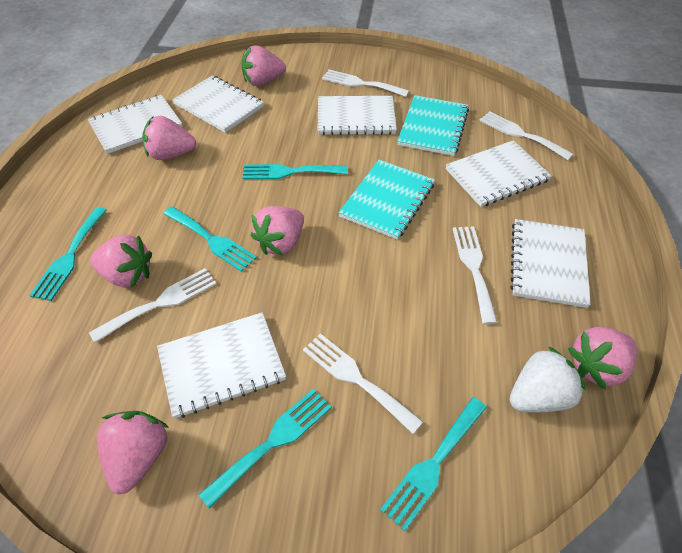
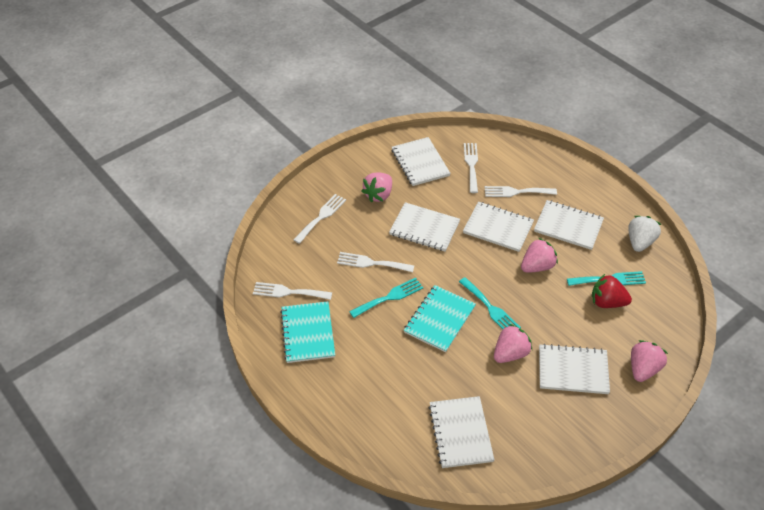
pink strawberry: [90,235,152,288] [97,411,169,494] [142,116,196,160] [242,45,286,86] [251,206,304,255] [568,327,637,390] = 6 -> [362,173,392,202] [494,324,532,363] [521,238,558,273] [631,340,668,382] = 4
red strawberry: none = 0 -> [592,274,632,308] = 1
turquoise fork: [29,207,107,301] [163,206,257,272] [199,389,332,509] [242,164,347,179] [380,397,487,531] = 5 -> [349,278,423,318] [459,277,521,329] [567,271,646,286] = 3

